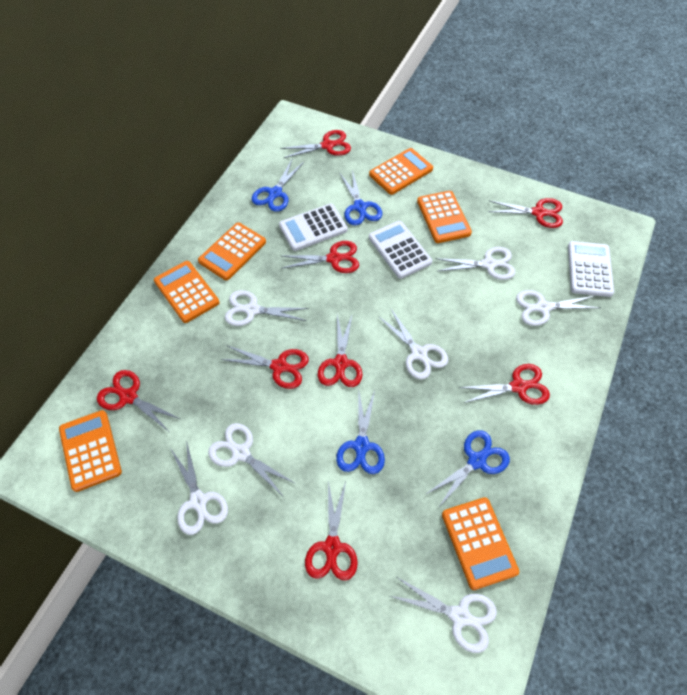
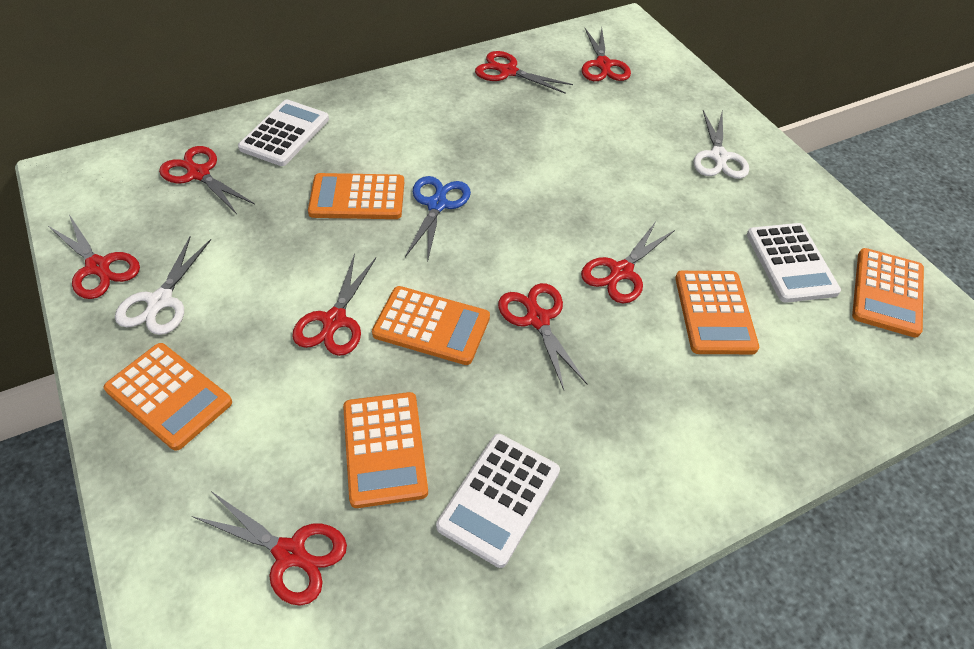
blue scissors: [252,160,304,212] [336,388,385,474] [339,170,382,226] [426,430,510,508] = 4 -> [405,176,471,259] = 1
white scissors: [170,440,228,535] [208,423,296,497] [225,290,309,326] [378,309,448,379] [390,577,497,653] [435,247,515,280] [516,290,600,326] = 7 -> [115,236,211,335] [693,110,749,179] = 2

